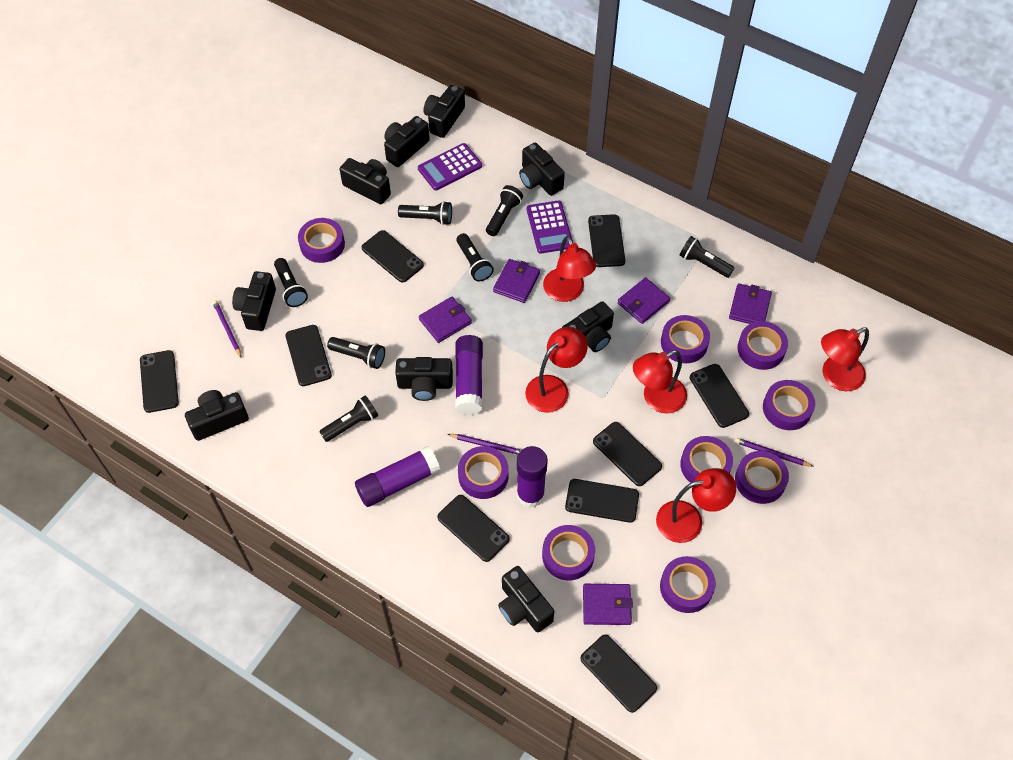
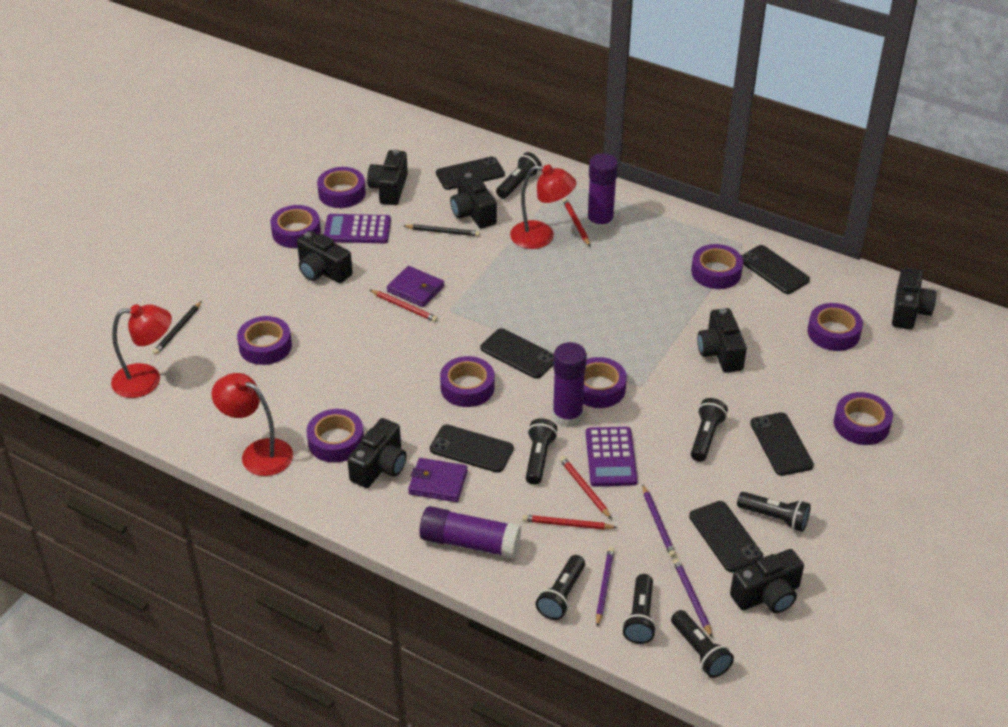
black camera: [185,390,249,441] [232,271,276,331] [340,158,391,204] [384,116,430,167] [395,357,453,401] [424,85,465,138] [498,566,554,632] [519,143,565,196] [562,301,614,352] = 9 -> [297,231,353,283] [347,418,407,488] [367,149,408,205] [450,173,497,228] [697,308,747,373] [730,549,804,613] [892,268,936,330] = 7
black pencil: none = 0 -> [153,301,202,355] [404,224,480,236] = 2
black phone: [140,350,179,413] [285,325,332,386] [362,230,424,283] [437,495,510,562] [565,479,639,523] [580,635,657,713] [588,214,625,267] [593,422,662,486] [690,364,749,428] = 9 -> [430,425,514,473] [436,156,505,190] [481,328,554,379] [689,501,763,572] [741,245,810,294] [750,412,814,476] = 6
purple wallet: [419,297,472,343] [493,259,540,303] [583,584,633,625] [617,277,670,324] [729,283,772,324] = 5 -> [387,266,444,307] [408,458,468,502] = 2
red lamp: [525,327,588,413] [543,236,596,302] [633,350,687,414] [656,468,736,543] [821,327,869,391] = 5 -> [111,304,172,398] [211,373,293,476] [510,165,576,249] = 3
red pencil: none = 0 -> [370,290,438,322] [522,515,617,530] [560,456,612,519] [563,198,590,247] = 4

